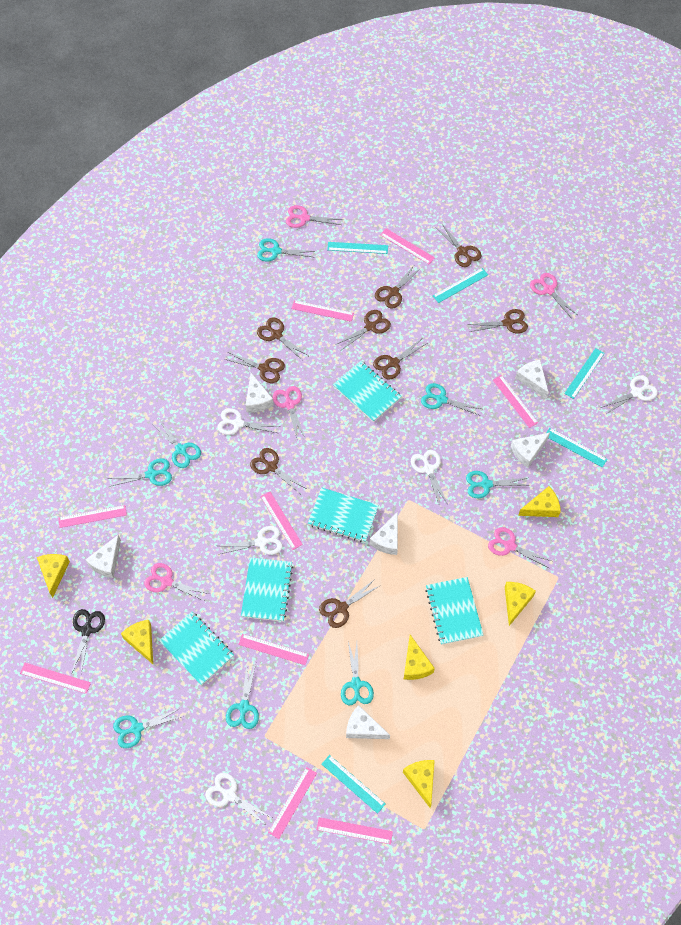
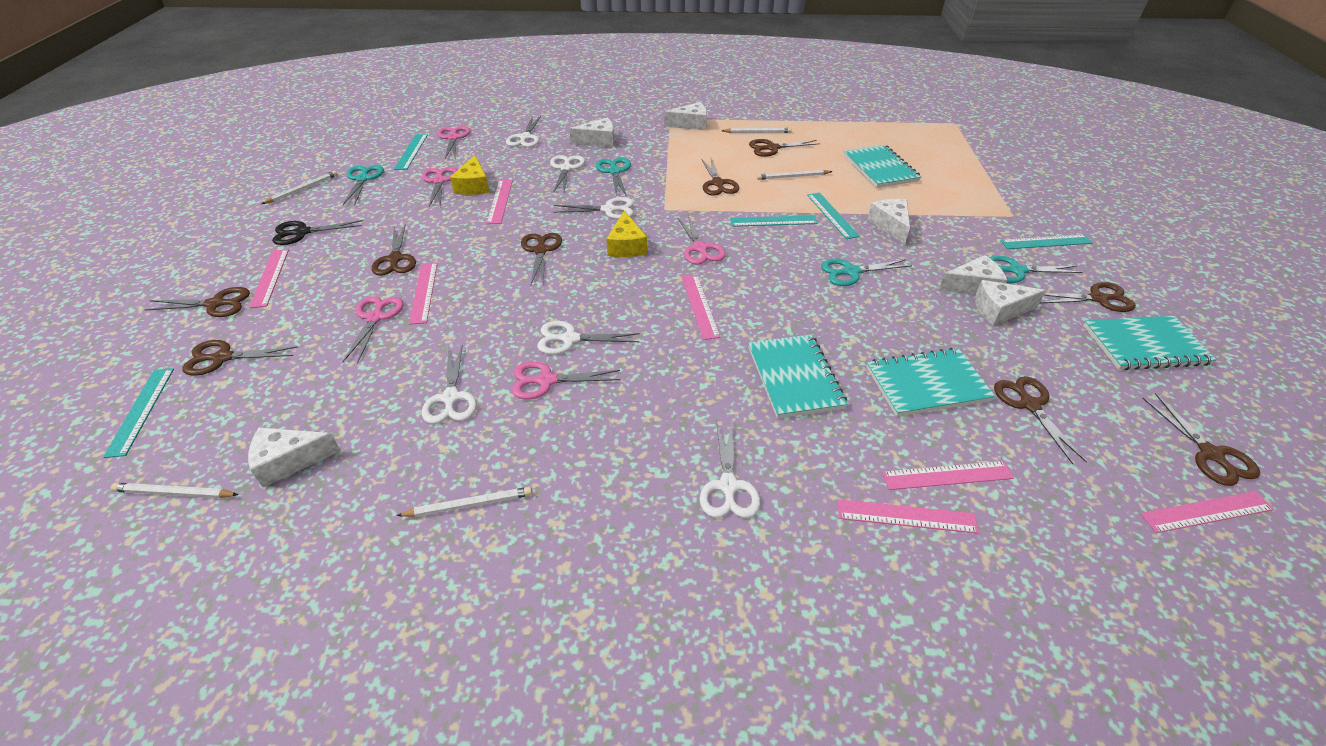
pink ruler: [20,663,91,694] [58,505,127,528] [238,634,309,665] [260,492,303,550] [268,767,317,839] [291,300,354,322] [316,817,393,844] [380,228,435,264] [493,375,538,428] = 9 -> [249,249,289,308] [409,262,438,325] [486,180,513,224] [682,275,720,340] [838,499,979,534] [882,461,1014,490] [1140,491,1274,533] = 7
turquoise notebook: [159,612,234,686] [241,557,293,622] [308,487,379,542] [333,361,402,422] [425,577,483,645] = 5 -> [748,334,848,418] [843,145,921,188] [867,348,995,417] [1083,316,1217,370] = 4
turquoise scissors: [108,458,172,487] [113,708,184,748] [153,418,201,468] [226,664,259,729] [257,238,316,262] [341,642,374,705] [421,383,482,415] [466,471,527,498] = 8 -> [343,165,384,205] [596,158,631,196] [821,259,912,286] [989,256,1083,283] = 4
white pencil: none = 0 -> [111,483,239,498] [262,171,338,204] [396,487,532,517] [722,128,792,133] [757,170,833,180] = 5
white scissors: [205,773,271,826] [217,408,279,435] [219,526,283,555] [411,450,448,506] [601,375,658,415] = 5 -> [422,346,477,424] [506,116,541,147] [537,321,640,355] [550,155,585,193] [553,197,634,219] [700,423,761,518] = 6
yellow cheese: [37,554,70,598] [121,620,153,664] [403,760,435,808] [404,635,435,680] [505,582,536,626] [518,486,561,517] = 6 -> [450,155,490,195] [606,210,647,257] = 2

